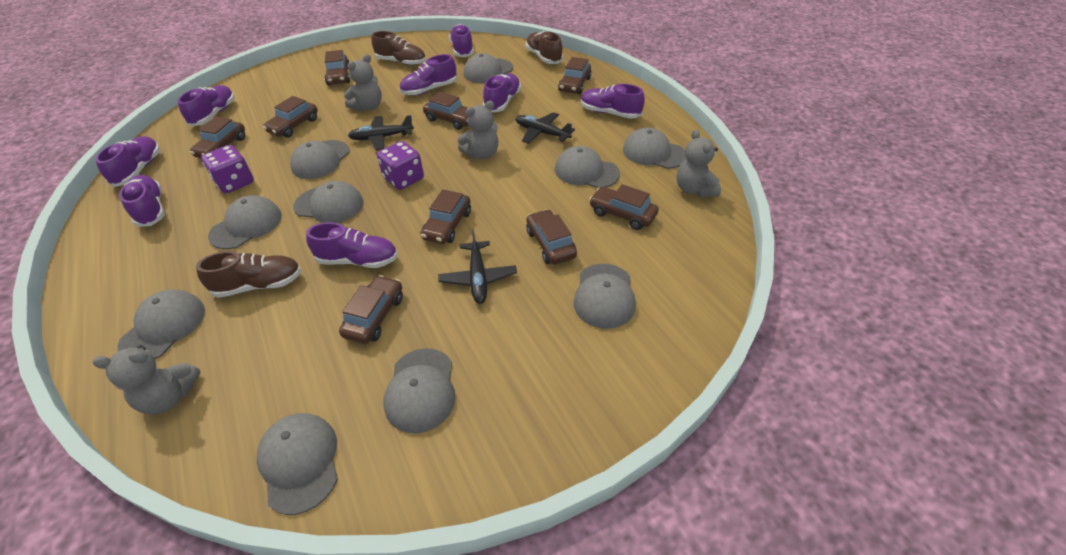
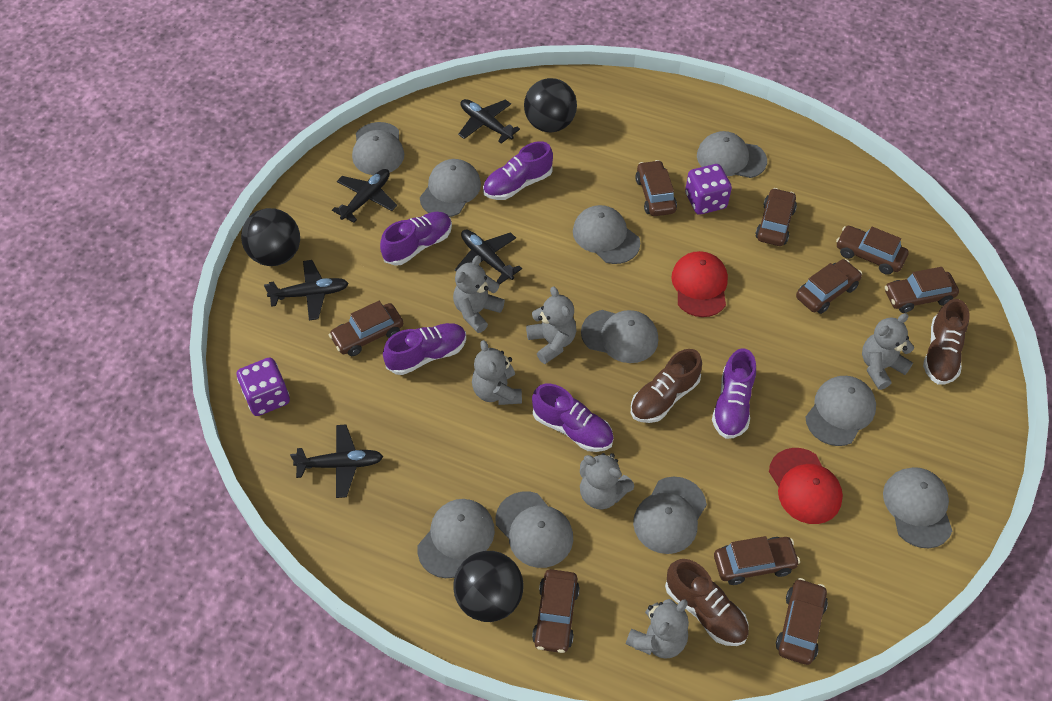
black ball: none = 0 -> [241,208,300,266] [453,551,524,622] [524,78,577,133] = 3
black plane: [348,115,414,150] [438,229,517,304] [516,112,575,144] = 3 -> [264,260,349,320] [290,424,383,498] [332,169,397,223] [455,229,522,284] [458,99,520,144] = 5
grey teddy bear: [92,345,200,414] [344,54,382,111] [457,101,498,159] [677,129,721,197] = 4 -> [453,255,505,333] [472,340,522,405] [526,286,576,364] [580,453,634,510] [626,599,689,659] [862,313,914,390] = 6
purple shoe: [95,136,160,187] [119,175,165,227] [178,85,235,126] [306,222,398,268] [399,54,457,95] [449,24,474,57] [483,73,521,112] [581,84,645,119] = 8 -> [380,212,452,266] [383,323,466,375] [483,141,553,200] [532,384,614,452] [712,349,756,439] = 5
red cap: none = 0 -> [671,251,728,317] [769,448,843,524] = 2

